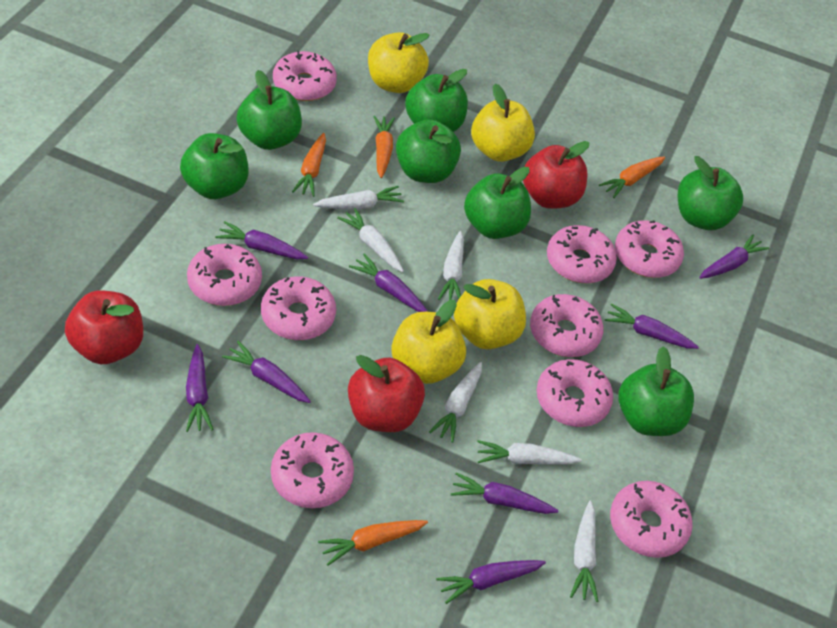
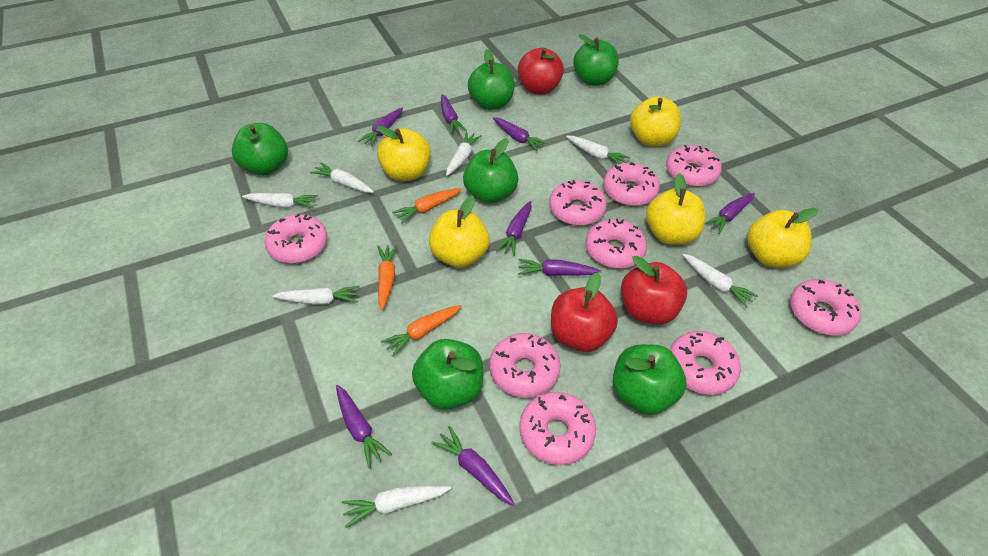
green apple: [180,133,249,199] [236,70,302,150] [396,119,461,183] [405,69,468,132] [464,167,531,239] [619,346,694,436] [677,156,743,230] = 7 -> [232,123,288,175] [412,339,483,410] [463,138,518,204] [468,49,515,110] [573,34,619,86] [613,344,687,415] = 6
orange carrot: [292,133,326,197] [318,520,428,566] [373,115,395,178] [599,156,665,198] = 4 -> [377,245,398,310] [381,305,462,357] [392,188,462,224] = 3
white carrot: [313,186,404,210] [337,208,404,272] [429,362,482,443] [438,231,464,300] [477,440,582,465] [570,501,598,602] = 6 -> [242,193,318,208] [272,286,360,305] [310,162,374,193] [342,486,451,528] [446,132,482,176] [566,136,630,164] [683,254,758,308] = 7
yellow apple: [368,32,430,93] [391,300,466,384] [454,279,526,349] [471,84,535,162] = 4 -> [376,125,431,181] [429,196,490,268] [630,96,681,146] [646,173,706,245] [747,208,818,268] = 5

